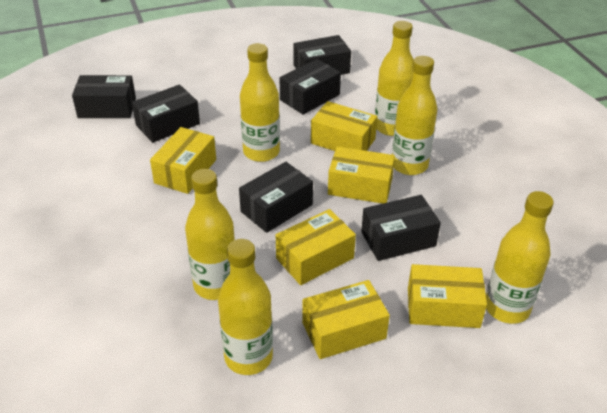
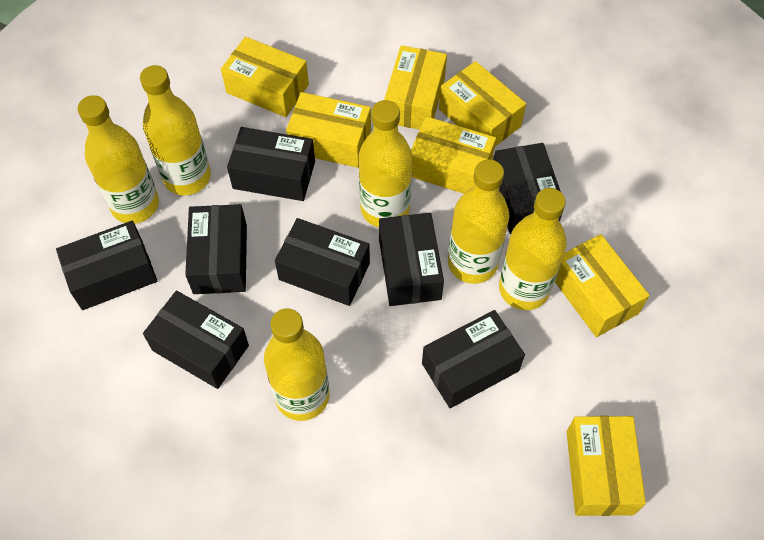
black box: [72,75,136,118] [132,84,200,143] [239,162,313,233] [280,59,341,115] [294,35,351,75] [361,195,441,261] = 6 -> [56,221,158,310] [143,291,249,389] [185,204,247,294] [227,127,315,201] [275,218,370,306] [379,213,444,306] [422,310,525,408] [493,143,562,234] = 8
yellow box: [150,127,216,194] [276,209,356,285] [302,280,390,359] [311,101,378,151] [328,146,395,204] [408,264,487,328] = 6 -> [221,37,309,117] [286,92,371,168] [384,45,447,130] [411,116,496,194] [439,61,526,146] [555,234,649,337] [567,416,646,516] = 7

